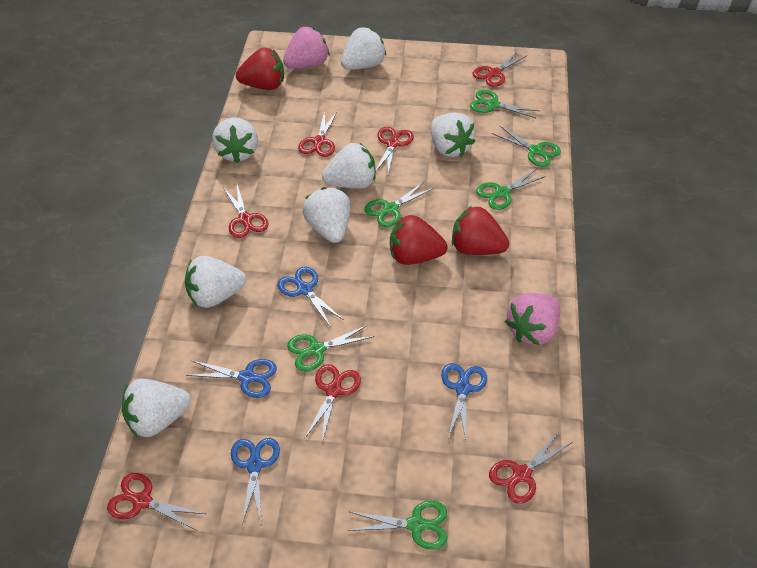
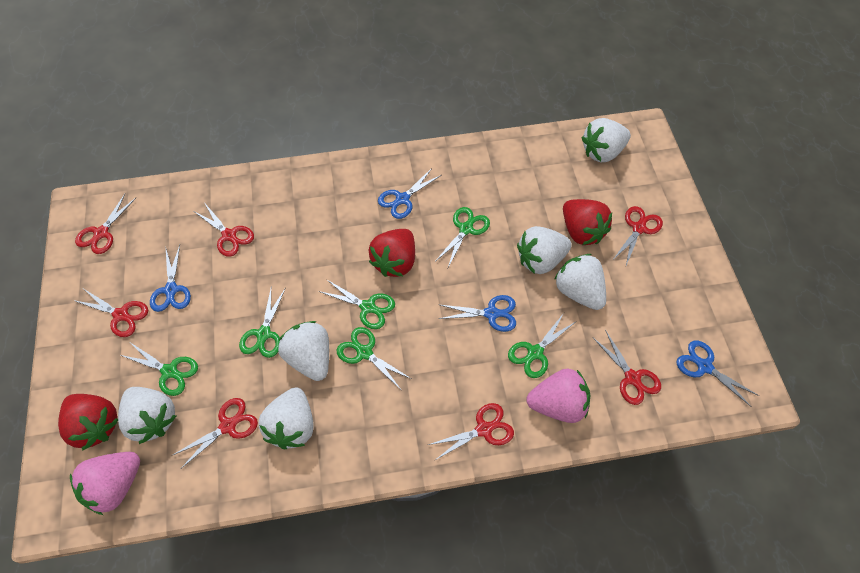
white strawberry: [122,379,191,437] [185,256,246,308] [212,117,258,163] [302,187,351,243] [322,143,376,189] [341,27,386,70] [431,113,475,157] = 7 -> [118,387,176,444] [259,387,314,449] [278,321,329,381] [517,226,572,274] [554,254,606,310] [581,118,631,162] = 6

